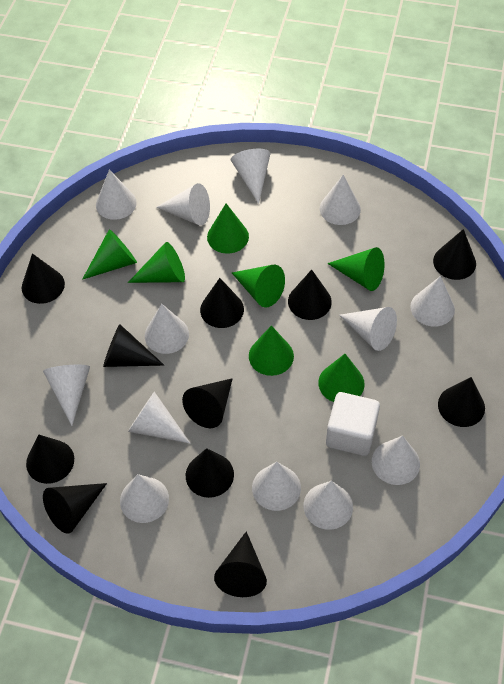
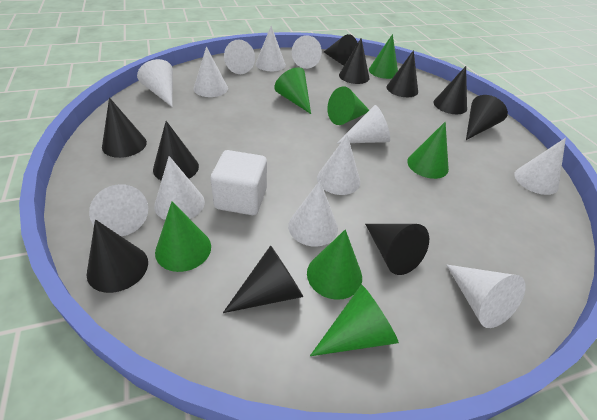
black cone: [22,253,65,304] [26,434,74,484] [43,483,107,534] [103,324,164,367] [182,378,233,428] [186,448,234,498] [200,278,244,328] [214,531,267,597] [288,270,332,320] [433,229,476,280] [438,377,485,427] = 11 -> [87,220,148,293] [102,97,147,158] [153,121,199,181] [223,245,303,313] [324,34,358,66] [339,38,369,84] [365,224,429,275] [387,50,418,97] [434,66,467,114] [466,95,508,140] = 10
white cone: [43,365,90,426] [96,169,137,220] [120,474,169,523] [128,392,191,444] [145,304,189,354] [156,183,210,226] [231,149,271,204] [252,462,301,511] [304,481,353,530] [320,175,361,225] [339,307,397,351] [372,436,420,485] [410,276,455,327] = 13 -> [89,184,148,237] [137,59,173,107] [154,156,205,220] [194,46,228,97] [224,40,255,74] [256,26,286,71] [288,181,338,247] [292,35,322,69] [317,135,360,195] [337,105,390,144] [446,264,526,328] [514,138,566,195] = 12

